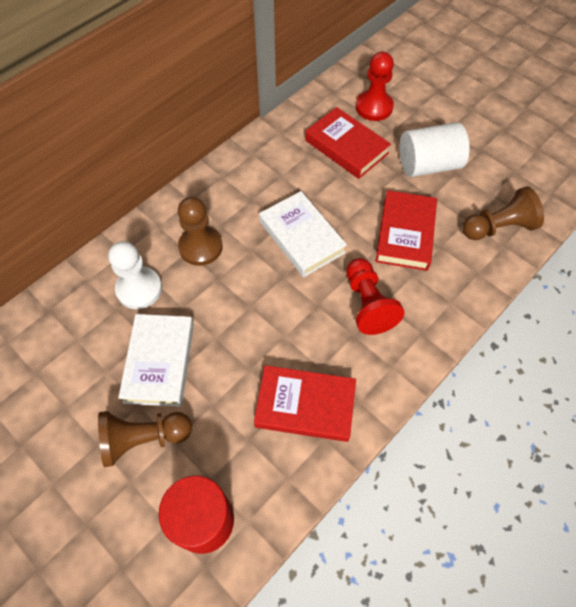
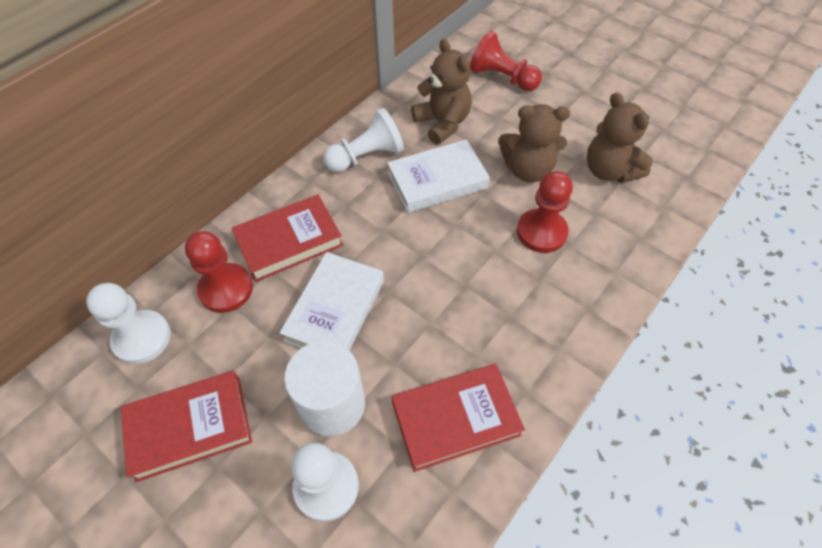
brown pawn: [98,411,192,467] [178,197,223,266] [462,187,544,240] = 3 -> none = 0
brown teddy bear: none = 0 -> [411,39,472,145] [498,104,570,183] [587,92,653,183] = 3
red cylinder: [158,475,234,554] = 1 -> none = 0
red pawn: [346,258,404,335] [355,52,394,121] = 2 -> [185,231,253,313] [470,31,542,91] [517,171,573,253] = 3
white pawn: [108,241,162,309] = 1 -> [86,283,171,364] [291,443,359,522] [323,108,404,172] = 3

